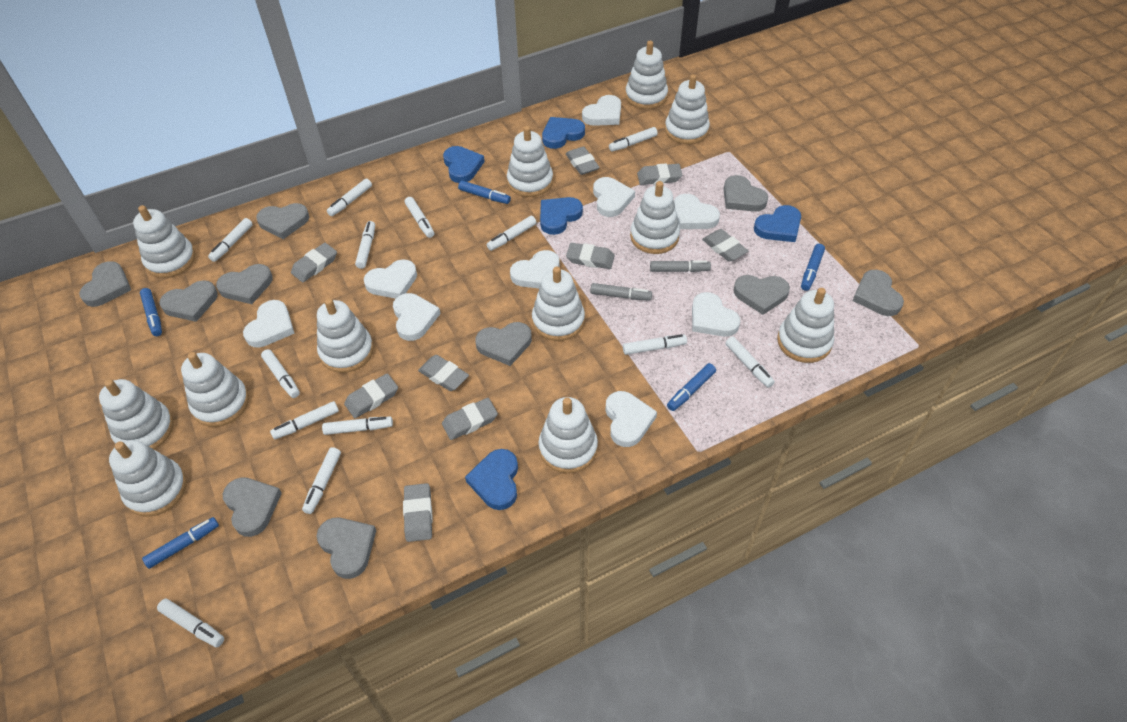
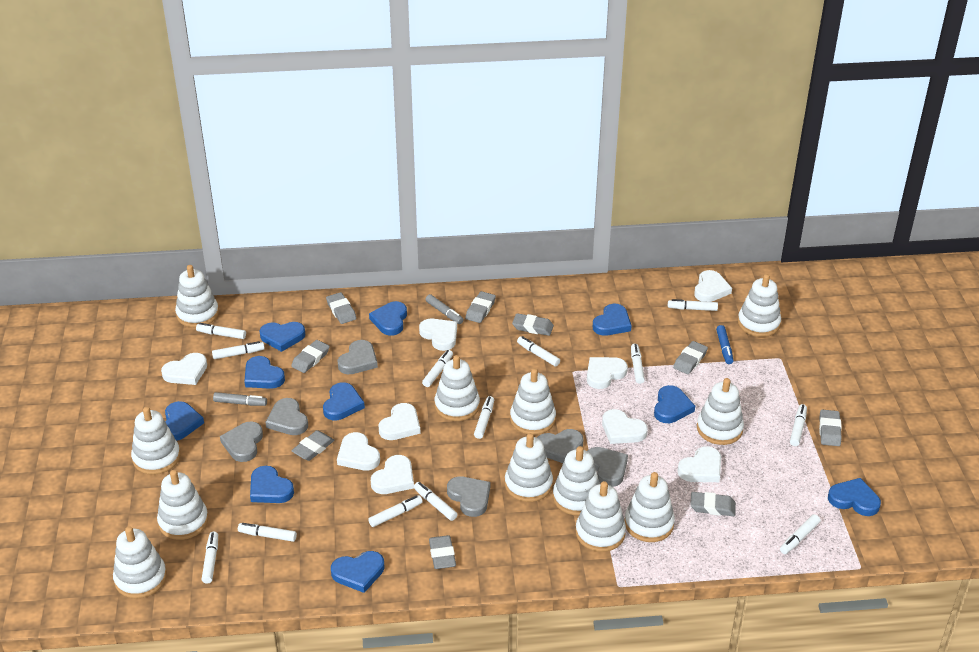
blue heart: [443,146,485,183] [465,449,518,510] [540,197,583,235] [542,117,585,149] [754,205,801,242] = 5 -> [165,401,204,441] [244,356,285,389] [250,466,294,503] [259,322,305,352] [323,382,365,420] [331,551,384,593] [369,301,407,336] [593,304,632,336] [654,385,695,423] [828,478,881,516] = 10
blue marker: [140,288,162,336] [142,517,219,569] [458,180,511,204] [667,363,716,411] [801,244,825,291] = 5 -> [716,325,733,364] = 1
grey heart: [79,261,131,307] [160,280,218,322] [216,264,273,304] [223,477,282,537] [256,203,309,239] [316,518,376,579] [475,322,532,366] [723,175,768,212] [733,275,790,315] [852,270,904,316] = 10 -> [220,421,263,462] [265,398,308,435] [337,340,378,374] [447,476,490,517] [537,429,584,463] [588,447,628,487] = 6

